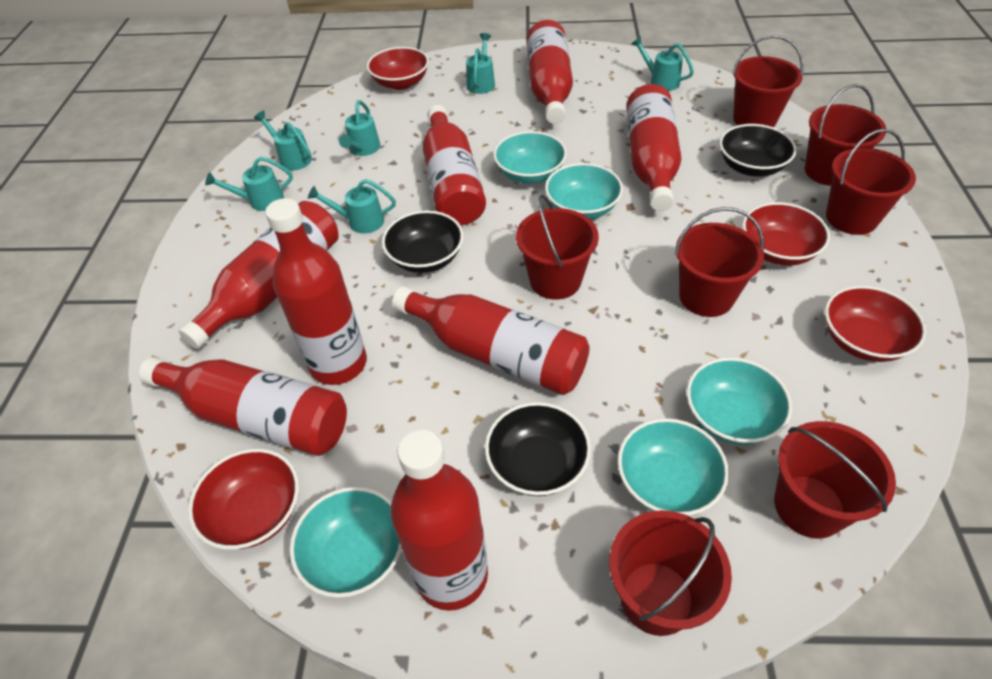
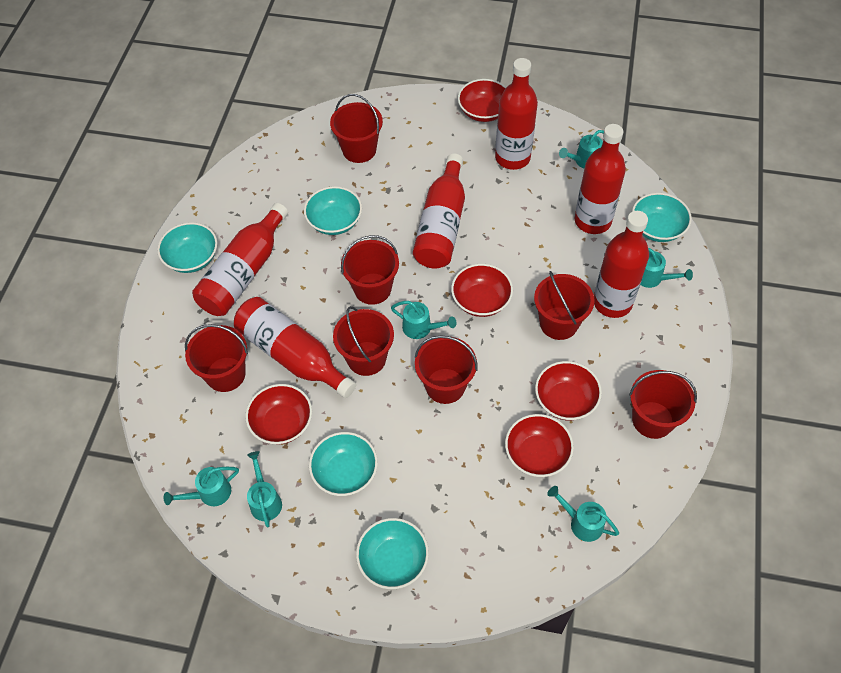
black bowl: [382,210,463,273] [485,402,591,496] [719,124,797,177] = 3 -> none = 0
red bottle: [139,357,347,456] [179,201,339,349] [265,198,367,385] [391,430,488,611] [392,286,589,395] [422,105,486,226] [527,20,573,124] [626,84,681,211] = 8 -> [192,203,288,316] [234,297,356,398] [413,153,465,268] [495,58,538,170] [575,124,626,234] [594,211,649,318] = 6
red bowl: [188,449,299,550] [367,47,429,90] [742,202,830,266] [825,286,926,362] = 4 -> [245,384,312,444] [451,264,513,317] [458,79,506,122] [505,414,574,477] [535,361,602,420] = 5

